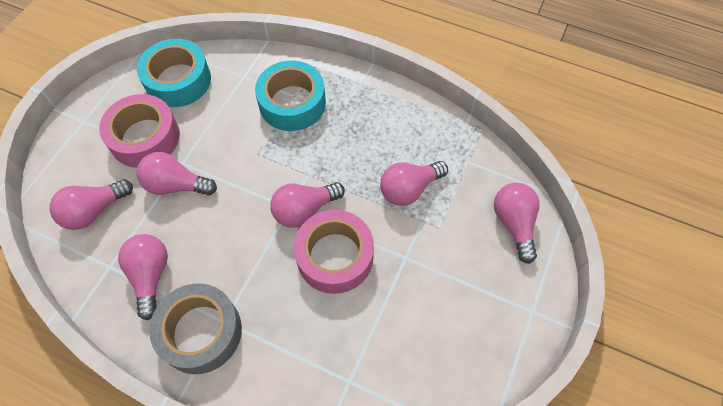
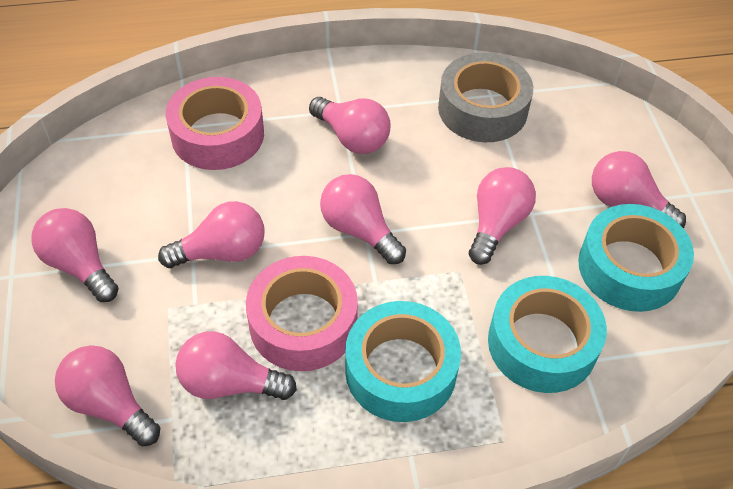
pink light bulb: [50,179,133,230] [118,234,168,320] [137,152,217,196] [270,182,345,228] [380,161,448,206] [494,183,539,264] = 6 -> [31,208,119,302] [55,345,160,446] [158,201,265,268] [175,331,297,400] [309,97,391,154] [320,174,406,264] [469,167,536,265] [592,151,686,228] = 8
turquoise tape: [137,39,211,107] [255,61,326,131] = 2 -> [345,301,461,422] [488,276,607,393] [578,204,694,312] = 3

